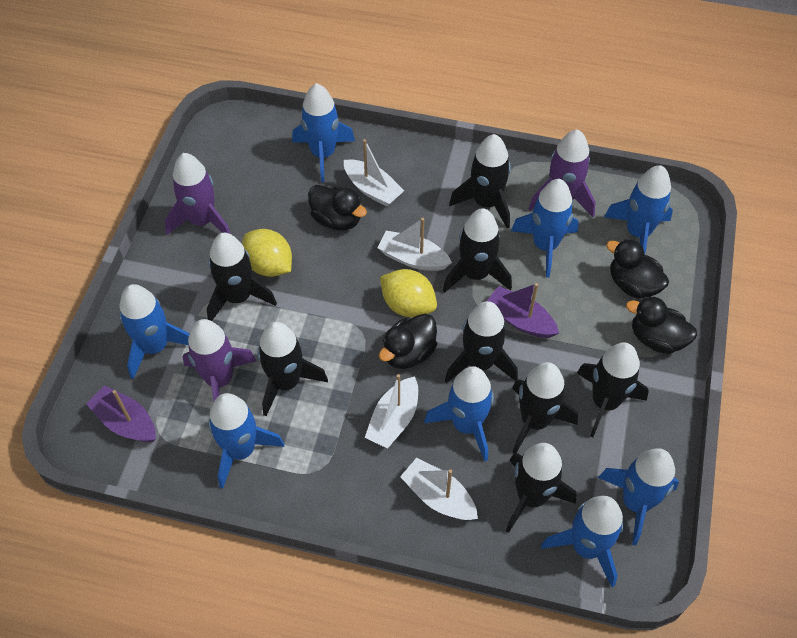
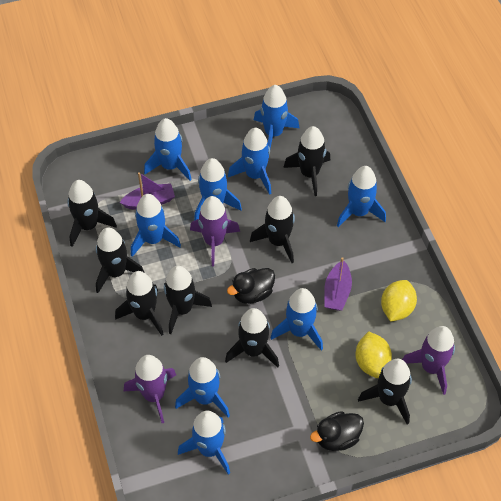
black duck: [308,185,367,230] [379,314,437,369] [606,239,669,298] [626,297,697,354] = 4 -> [227,268,275,304] [310,411,364,451] = 2
blue rocket: [119,284,190,379] [208,393,284,489] [292,83,355,182] [424,366,494,461] [511,179,579,278] [541,496,624,587] [598,448,679,545] [604,165,673,255] = 8 -> [131,194,181,257] [144,118,192,181] [175,357,230,417] [178,411,230,474] [194,158,242,221] [228,128,271,195] [254,85,299,148] [270,288,323,351] [337,166,386,227] = 9
white boat: [344,139,404,207] [365,374,418,449] [377,218,452,271] [400,458,478,520] = 4 -> none = 0

